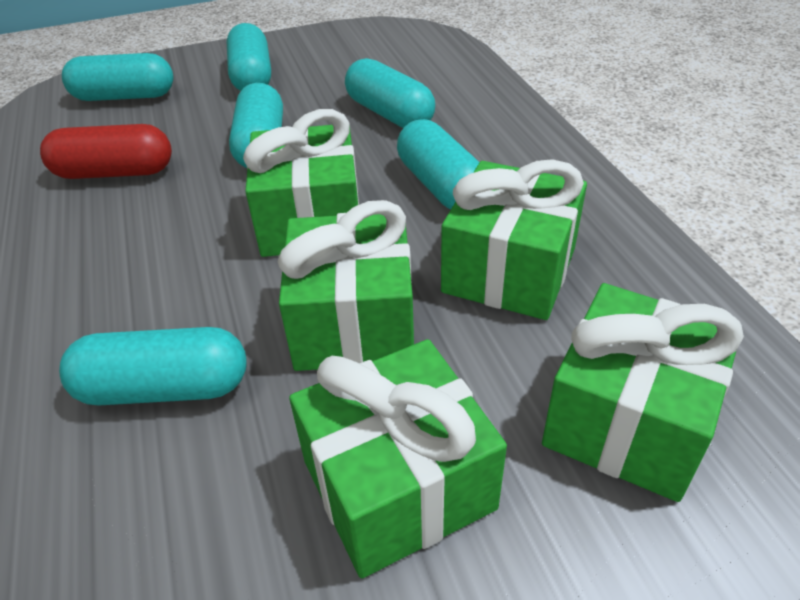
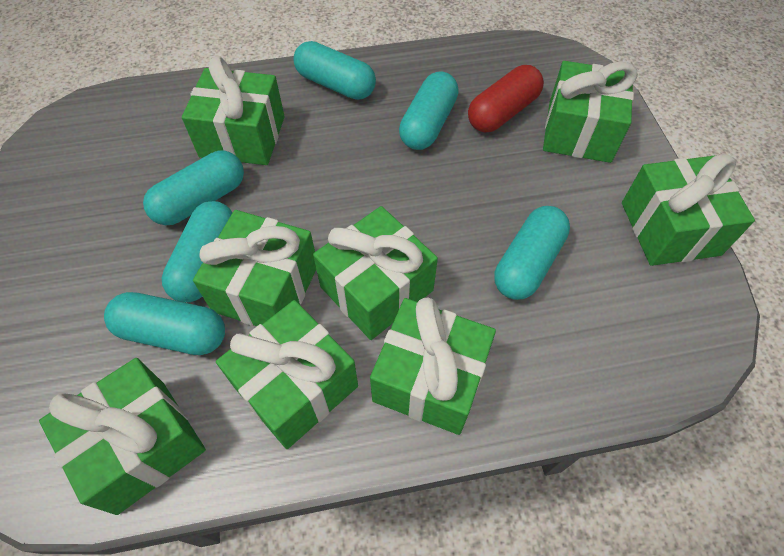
green gift: [243,109,359,257] [278,200,414,371] [289,339,507,578] [441,159,587,320] [542,283,744,502] = 5 -> [39,358,206,515] [182,57,284,165] [193,210,316,326] [216,300,358,449] [313,206,438,340] [370,298,496,435] [543,61,638,163] [622,154,755,266] = 8

